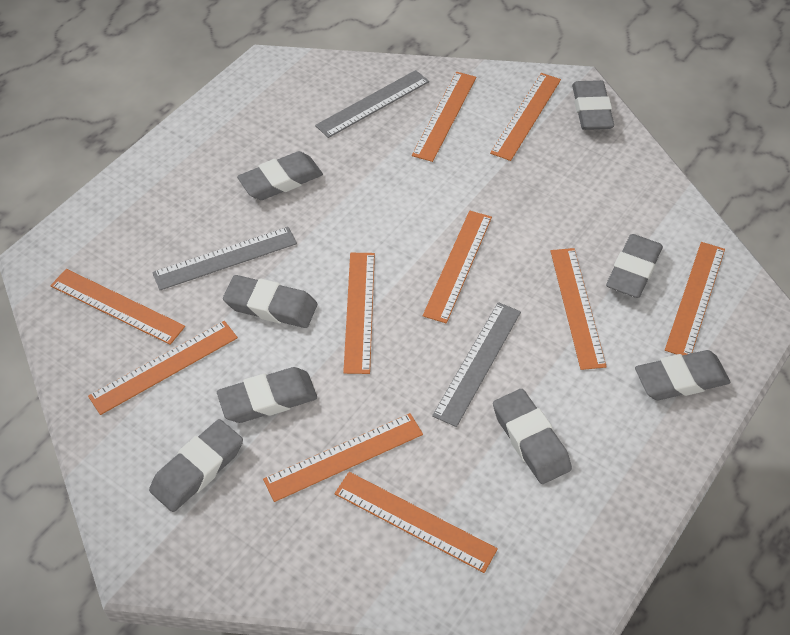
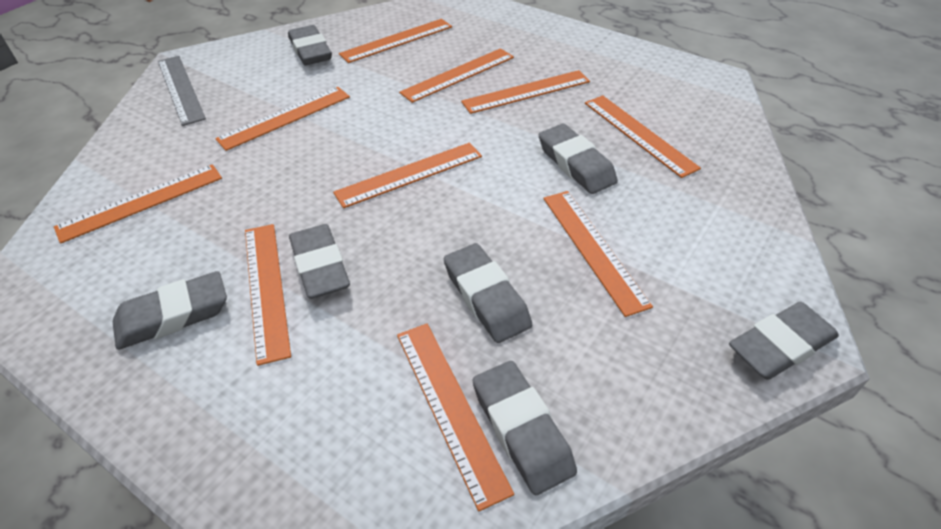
grey eraser: [149,419,243,512] [217,367,317,423] [223,275,317,328] [237,151,323,200] [493,389,572,484] [572,80,614,130] [606,234,663,298] [635,350,730,400] = 8 -> [113,271,227,350] [288,25,332,66] [289,224,350,299] [444,243,532,343] [473,361,577,495] [539,124,618,194] [729,302,839,379] = 7
grey ruler: [152,227,297,290] [315,70,429,138] [432,302,521,427] = 3 -> [158,56,206,126] = 1

